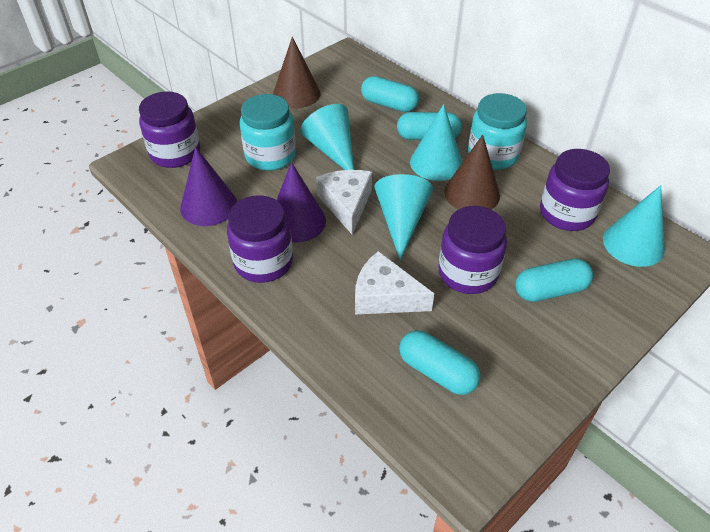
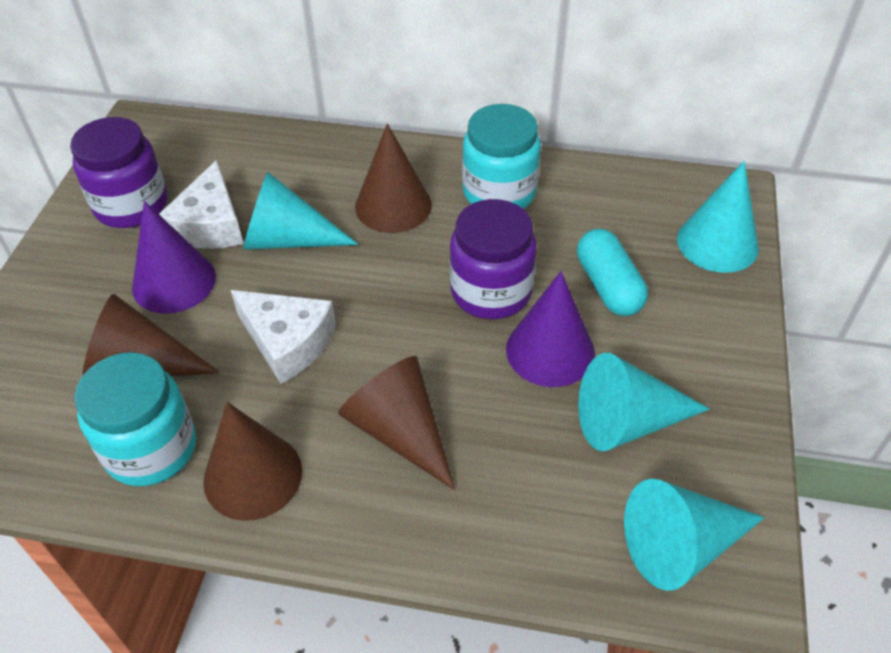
brown cone: [273,37,320,108] [444,135,500,210] = 2 -> [83,294,219,376] [203,402,302,521] [338,356,455,490] [355,124,432,233] = 4
purple jar: [139,91,200,168] [227,195,293,283] [438,206,507,294] [540,149,610,231] = 4 -> [70,117,167,228] [450,199,537,319] = 2
turquoise capsule: [361,76,419,112] [397,112,462,140] [399,330,481,395] [515,259,593,302] = 4 -> [577,229,648,316] = 1

